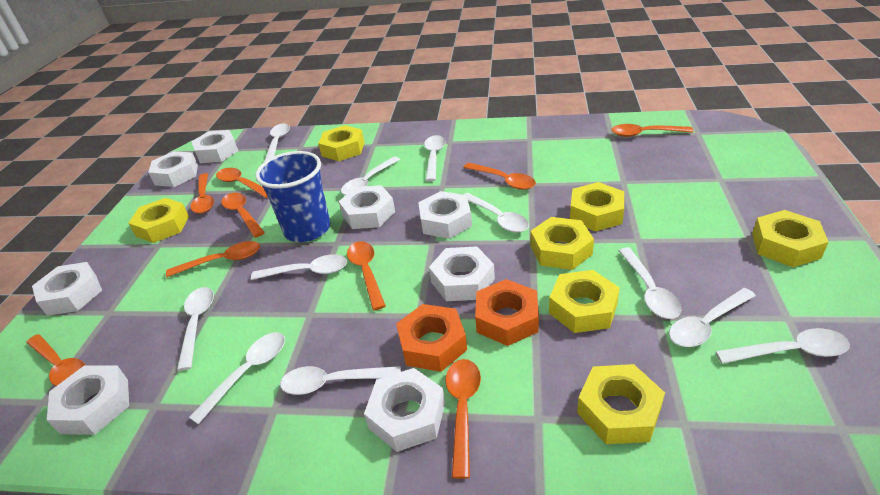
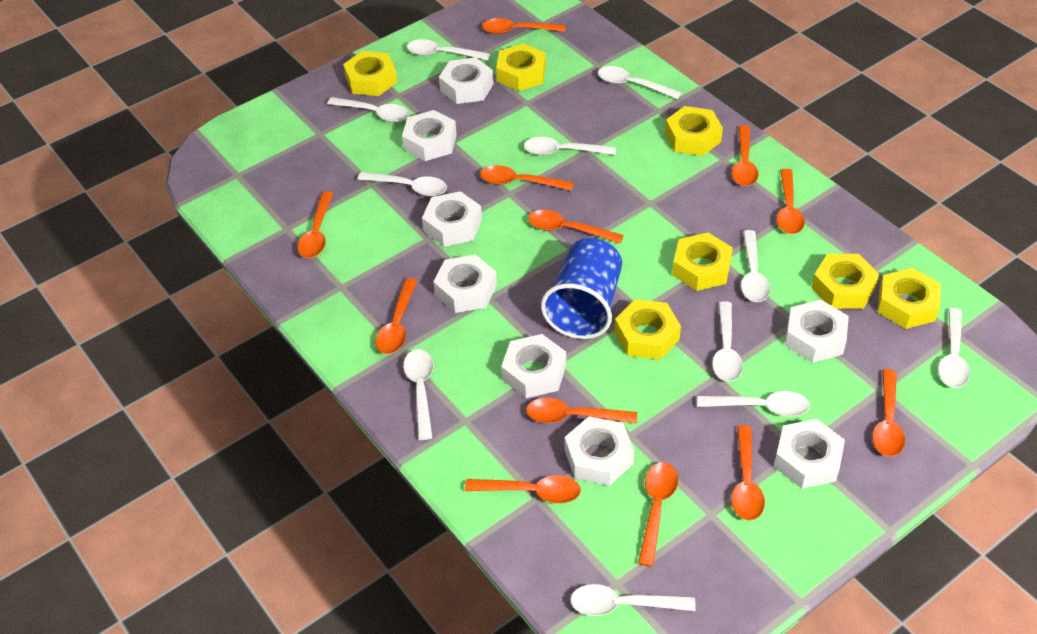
orange nut: [396,304,467,372] [475,279,539,346] = 2 -> none = 0
orange spoon: [26,334,85,386] [166,241,260,277] [191,173,214,214] [216,168,268,198] [221,193,265,238] [347,241,386,310] [446,359,481,479] [463,163,536,190] [611,124,694,137] = 9 -> [297,191,333,258] [376,278,417,354] [465,475,581,503] [480,165,574,191] [482,18,565,34] [526,398,637,424] [528,210,624,244] [638,462,678,567] [731,425,765,521] [732,125,759,186] [777,169,805,234] [872,369,905,457] = 12

